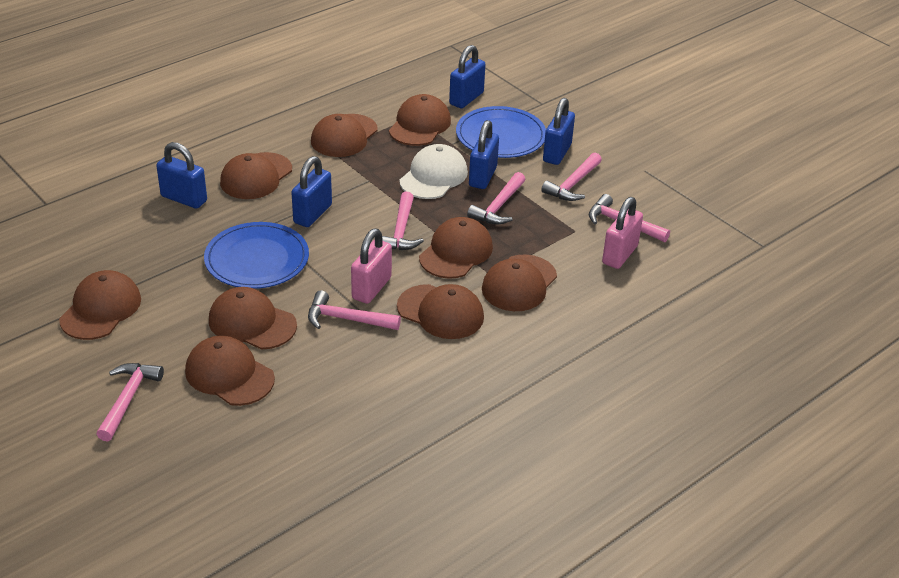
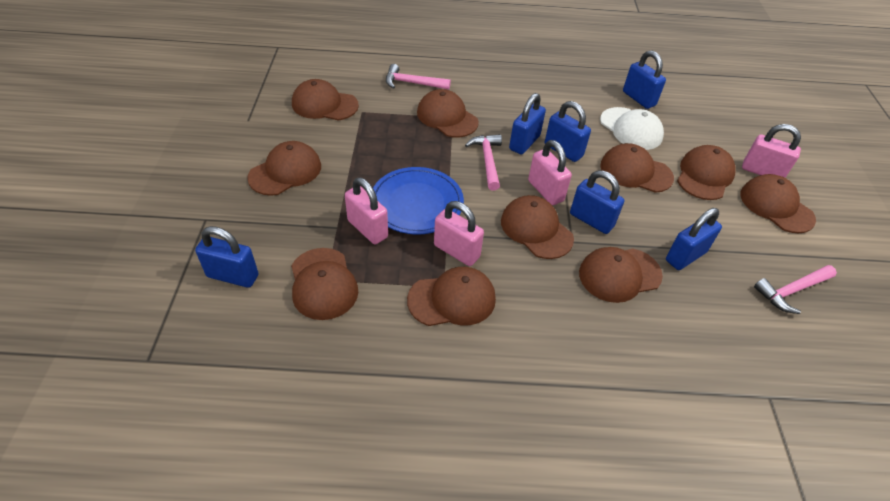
blue padlock: [156,142,207,209] [291,156,332,227] [449,45,486,108] [469,120,499,189] [543,98,575,165] = 5 -> [195,226,258,288] [509,93,546,154] [545,101,591,162] [570,170,624,234] [623,51,666,109] [666,208,722,270] = 6
blue plate: [204,222,309,289] [456,106,546,158] = 2 -> [373,167,464,235] = 1
brown cap: [59,270,141,340] [185,336,275,406] [209,287,297,350] [220,152,292,199] [311,114,378,157] [389,94,451,146] [397,284,484,339] [419,217,493,279] [482,254,557,311] = 9 -> [247,141,321,196] [291,248,358,320] [292,79,359,121] [407,267,496,326] [417,89,479,137] [501,195,574,259] [579,247,663,303] [600,143,674,193] [677,145,736,200] [740,174,816,233] = 10
pink hammer: [96,363,164,441] [308,290,401,330] [382,192,424,250] [467,172,526,224] [541,152,602,201] [589,194,670,242] = 6 -> [386,64,451,90] [465,134,502,190] [754,265,837,314] = 3
pink padlock: [351,228,392,304] [602,197,643,269] = 2 -> [345,177,388,244] [434,201,484,266] [528,140,572,205] [742,124,801,178] = 4

